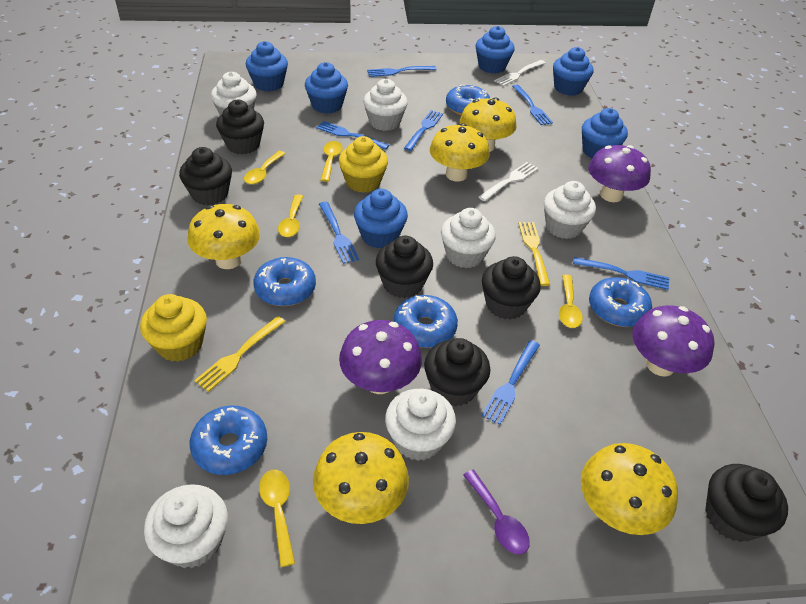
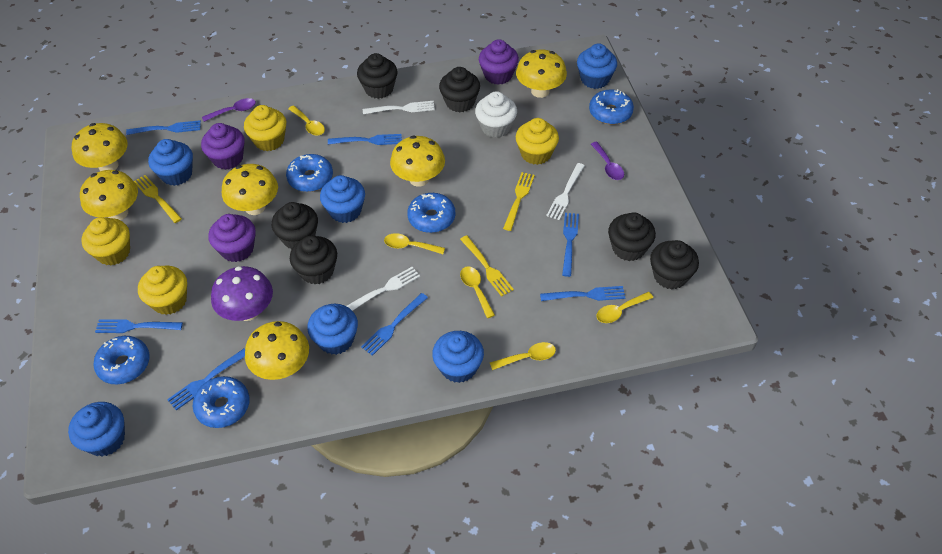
purple cupcake: none = 0 -> [201,123,245,170] [208,214,256,262] [479,39,519,85] = 3
purple mushroom: [339,320,422,394] [588,145,651,202] [633,305,714,376] = 3 -> [211,266,273,321] = 1
purple spoon: [463,470,530,555] = 1 -> [202,98,256,122] [591,142,624,180] = 2
white cupcake: [144,484,228,568] [211,72,257,115] [363,79,408,131] [385,389,456,461] [441,208,496,268] [544,181,596,239] = 6 -> [475,91,517,138] = 1
white fork: [479,162,538,201] [494,60,546,86] = 2 -> [347,267,420,311] [363,101,435,114] [546,163,585,220] = 3
yellow cupcake: [140,294,207,362] [339,136,388,193] = 2 -> [81,217,130,266] [138,266,187,315] [244,105,286,151] [516,118,559,165] = 4
yellow fork: [194,316,285,392] [518,222,550,286] = 2 -> [134,175,182,223] [460,235,514,297] [503,172,535,231] = 3
yellow mushroom: [188,204,260,269] [313,432,409,524] [430,123,490,182] [460,98,517,152] [581,443,678,535] = 5 -> [72,123,128,171] [80,170,138,220] [222,164,278,215] [245,321,309,380] [390,136,445,187] [516,50,567,98] = 6

